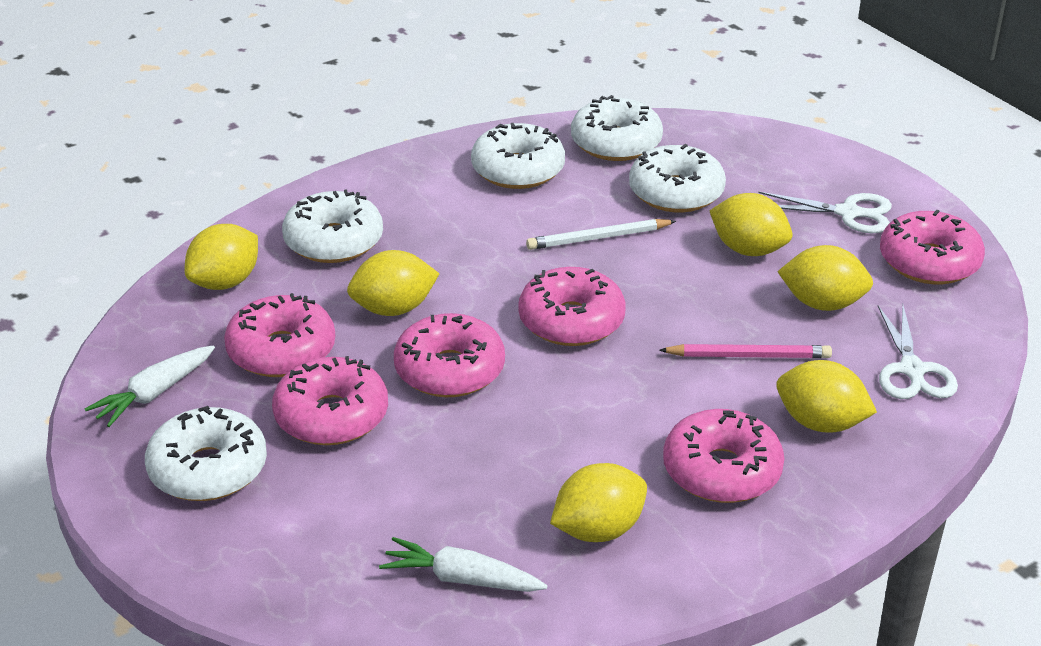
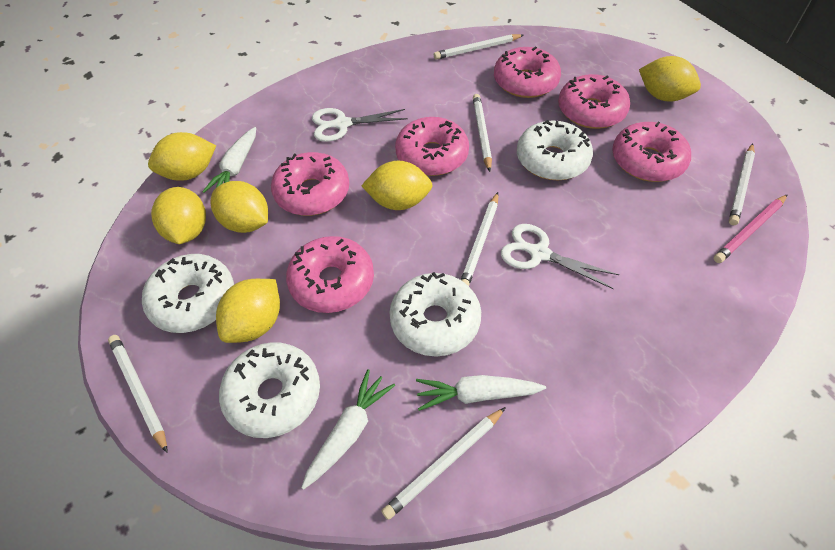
white carrot: [85,345,215,427] [379,537,547,592] = 2 -> [202,127,256,193] [301,369,395,490] [416,375,546,411] = 3
white donut: [145,406,267,501] [282,189,383,263] [471,123,565,189] [571,95,663,161] [629,144,726,212] = 5 -> [142,254,234,333] [219,342,320,438] [389,272,481,357] [517,120,593,180] = 4
white pencil: [526,219,676,250] = 1 -> [108,335,168,453] [382,407,506,520] [434,34,523,60] [461,192,498,286] [473,94,492,172] [729,143,755,225] = 6

